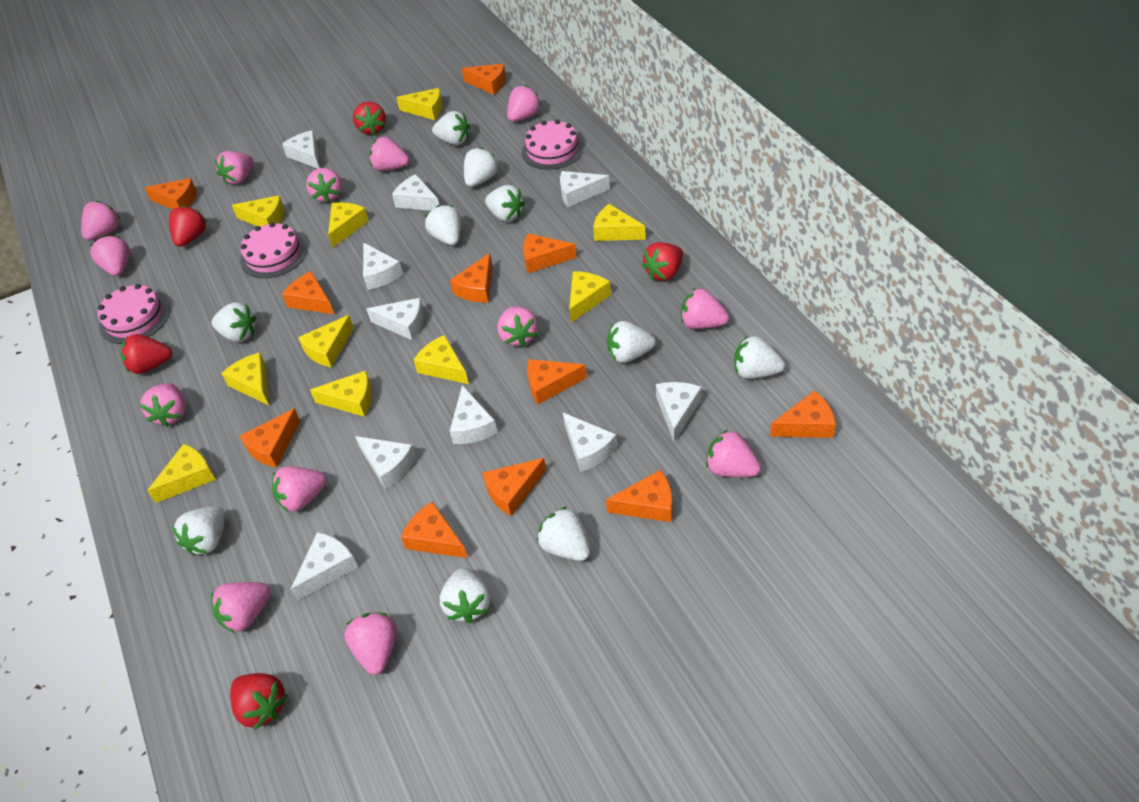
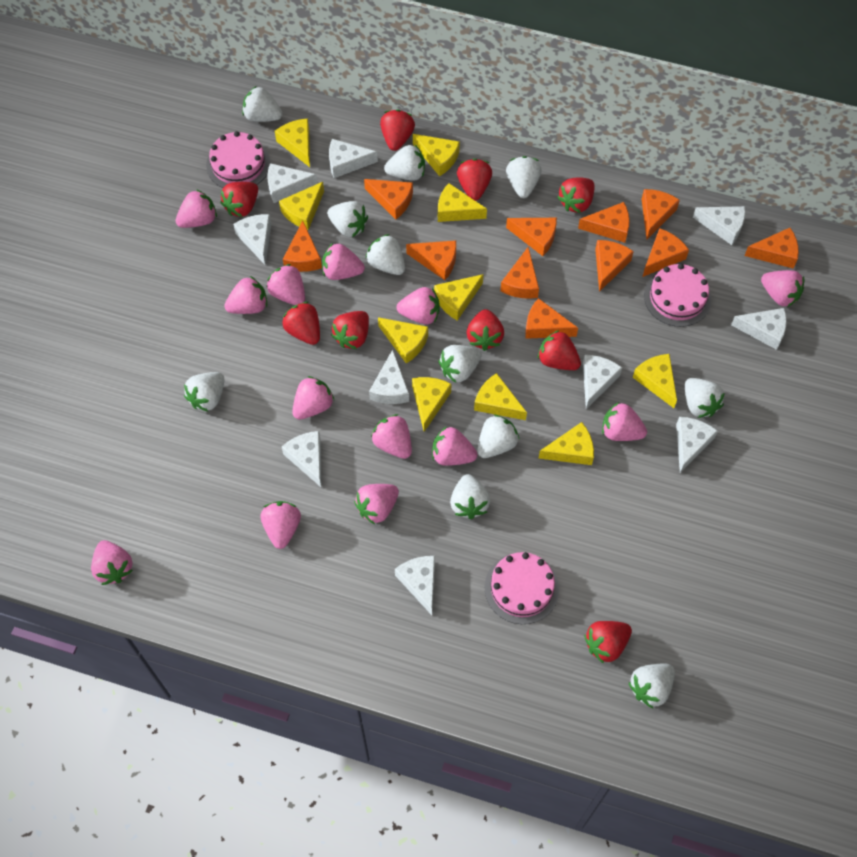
red strawberry: [121,334,172,374] [169,205,206,247] [230,673,288,730] [353,102,386,135] [642,242,683,281] = 5 -> [220,182,258,217] [282,302,320,345] [331,311,369,349] [380,110,415,151] [457,159,492,201] [467,309,504,351] [538,330,581,370] [557,177,594,213] [584,621,632,664] = 9
white strawberry: [172,506,225,556] [212,302,257,342] [425,205,461,245] [432,111,470,145] [440,567,490,623] [464,147,498,187] [485,185,525,222] [537,507,590,561] [607,321,656,363] [734,336,785,379] = 10 -> [184,372,225,412] [242,86,282,122] [327,201,368,237] [366,234,405,275] [384,145,425,181] [439,345,482,383] [450,474,490,519] [477,414,519,458] [506,156,541,198] [628,663,675,708] [685,378,725,418] = 11

